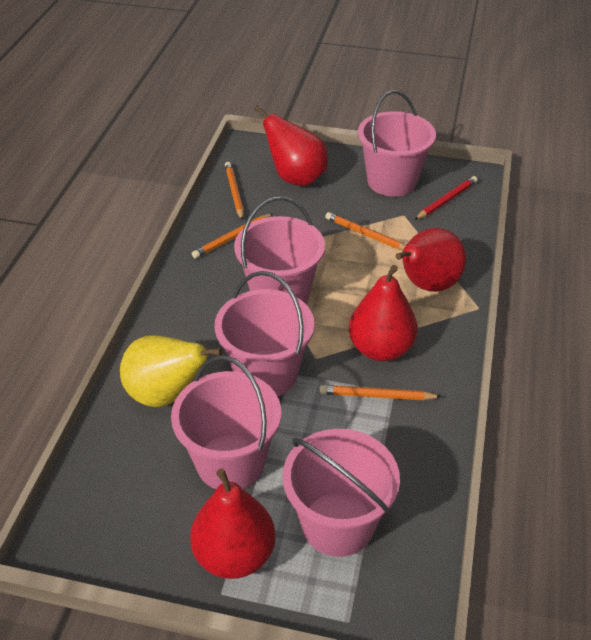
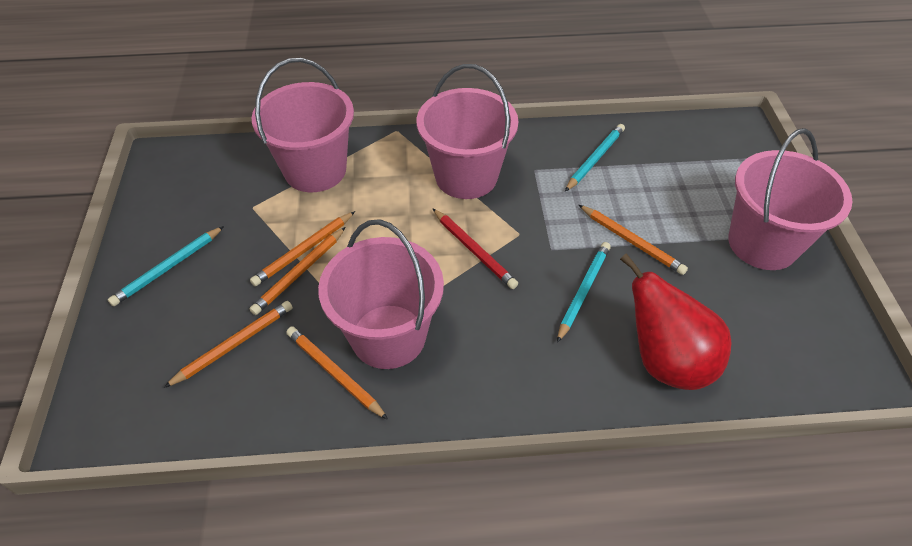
orange pencil: [192,213,273,259] [225,162,244,221] [319,385,442,400] [325,212,406,250] = 4 -> [164,301,293,388] [250,211,355,286] [250,227,346,315] [286,327,388,420] [579,205,688,275] = 5
pink bucket: [171,355,281,489] [215,271,314,396] [234,197,325,304] [283,429,400,557] [358,90,436,197] = 5 -> [252,58,354,192] [318,219,444,369] [416,64,518,199] [728,128,853,270] = 4
red pear: [190,468,276,579] [254,105,328,186] [349,265,418,361] [396,228,466,292] = 4 -> [620,253,731,390] = 1
turquoise pencil: none = 0 -> [108,226,224,306] [557,242,611,343] [565,124,625,191] = 3
yellow pear: [120,335,223,407] = 1 -> none = 0

